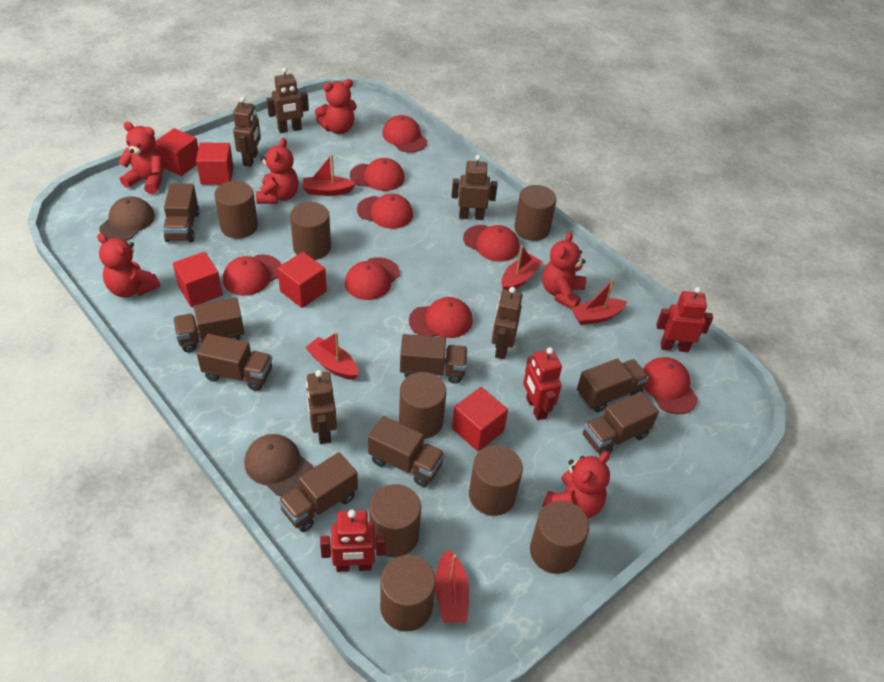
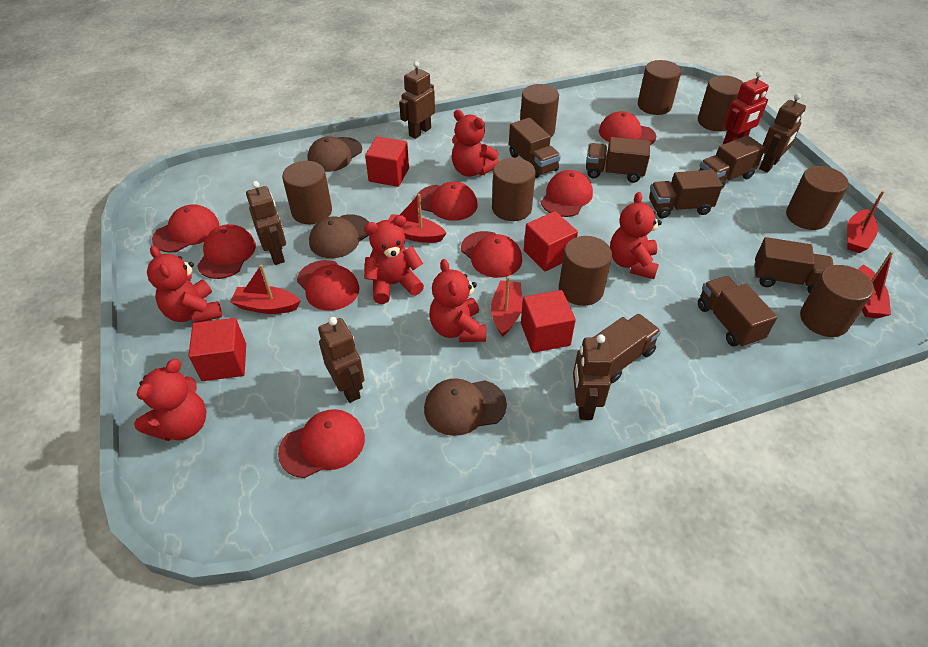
brown cap: [99,196,155,241] [244,434,313,496] = 2 -> [307,136,362,172] [309,214,369,258] [424,378,507,436] = 3
brown truck: [163,184,200,242] [173,298,244,352] [197,334,272,391] [278,452,358,532] [368,416,445,487] [400,334,467,384] [577,359,649,413] [583,391,659,456] = 8 -> [509,117,561,178] [586,137,650,183] [593,314,661,383] [649,170,723,218] [698,276,777,348] [699,135,765,190] [754,237,833,293] = 7
red cube: [155,128,198,176] [173,252,223,307] [196,143,234,185] [277,252,327,308] [452,387,508,451] = 5 -> [189,318,246,381] [365,136,409,187] [521,290,576,353] [524,211,578,271] = 4
red robot: [320,510,386,572] [523,347,562,420] [656,287,713,352] = 3 -> [723,71,769,144] = 1

